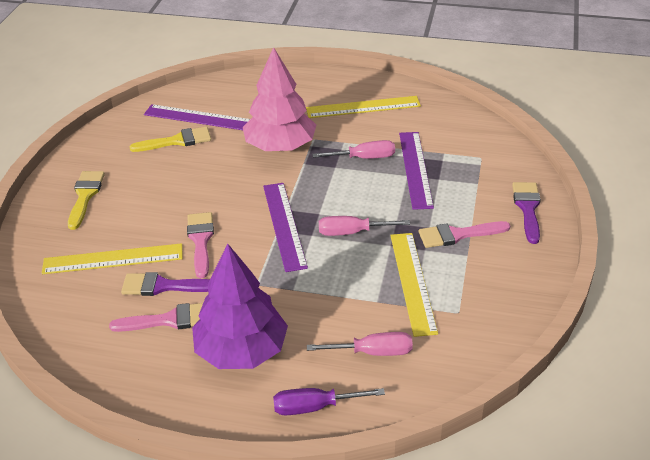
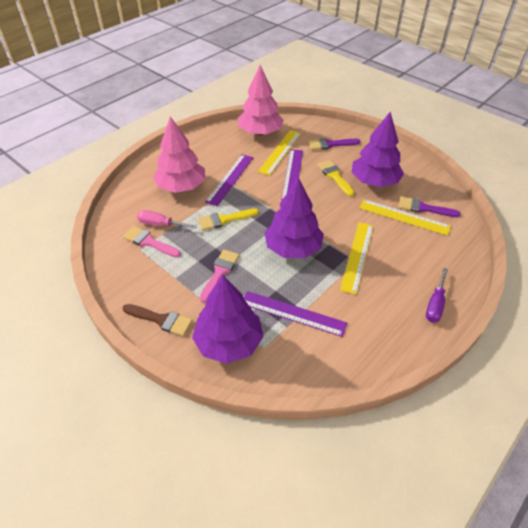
brown brush: none = 0 -> [123,304,193,336] = 1
pink brush: [109,303,203,332] [187,212,214,279] [419,221,511,248] = 3 -> [123,226,181,257] [200,250,240,303] = 2
pink screwdriver: [307,332,413,356] [312,140,395,159] [319,216,410,236] = 3 -> [137,210,197,229] = 1
pink tree: [243,47,316,151] = 1 -> [153,116,205,193] [238,65,284,135] = 2
purple tree: [192,244,288,369] = 1 -> [192,274,264,364] [264,177,324,258] [352,112,404,187] = 3

